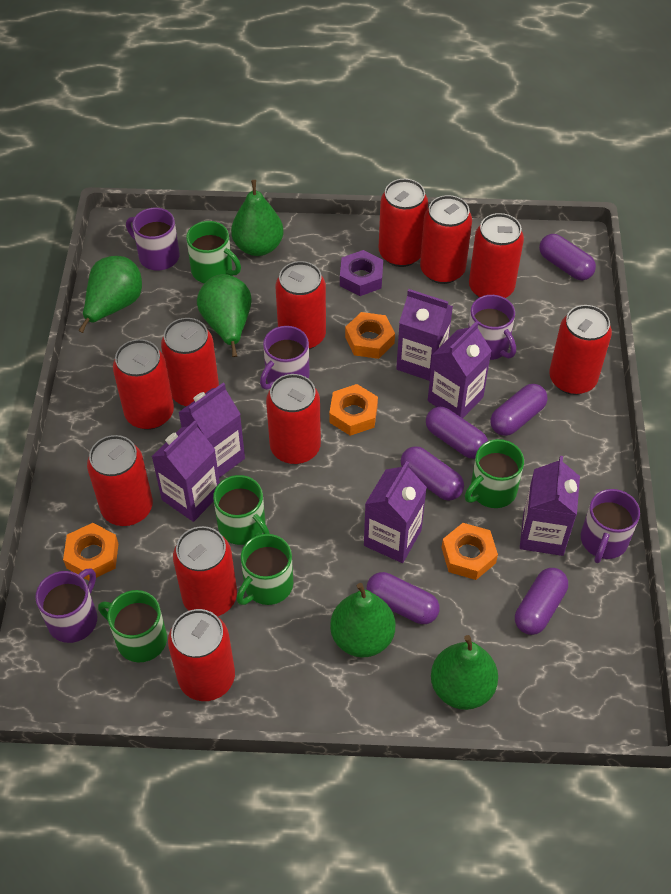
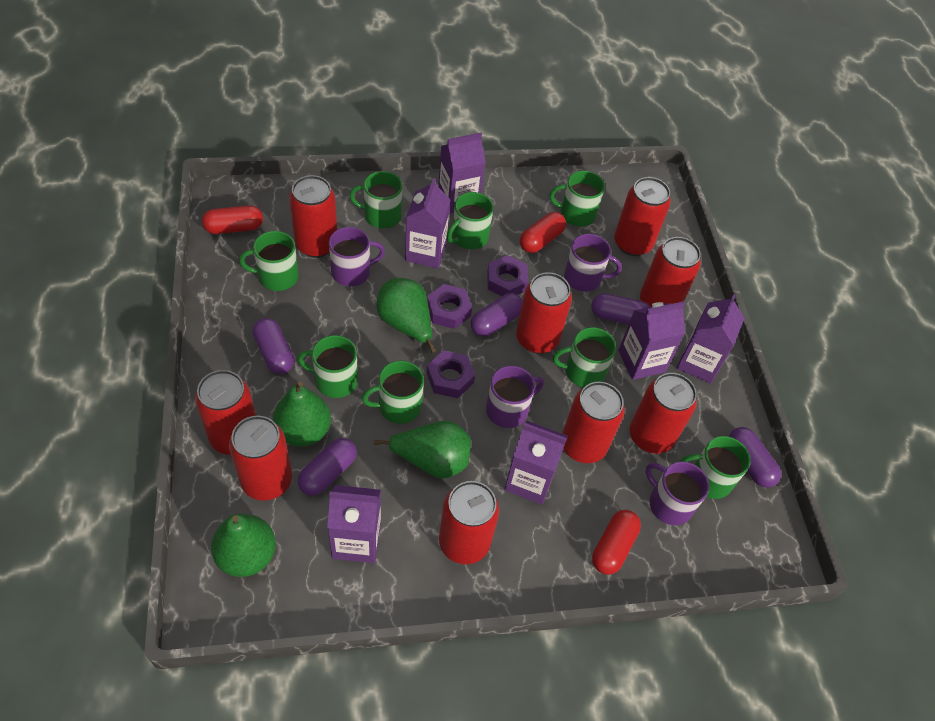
green mug: [98,590,167,662] [186,221,241,283] [213,475,270,545] [237,534,293,605] [465,439,524,508] = 5 -> [239,231,299,291] [298,335,358,398] [349,171,402,228] [362,361,424,424] [447,192,493,249] [550,171,605,226] [553,327,616,388] [679,436,751,499] = 8
green pear: [78,256,142,333] [197,274,252,357] [231,180,284,256] [330,583,395,657] [431,635,498,710] = 5 -> [211,514,276,577] [273,381,331,447] [374,421,471,479] [377,278,436,353] = 4
orange nut: [63,523,118,581] [329,384,378,436] [345,312,395,359] [442,523,498,580] = 4 -> none = 0
purple capsule: [367,572,439,624] [401,446,464,501] [426,407,488,459] [490,384,548,436] [515,568,568,635] [539,234,596,280] = 6 -> [252,318,294,374] [298,438,357,496] [471,293,523,337] [591,293,650,325] [729,427,781,488] = 5
purple mug: [35,568,97,643] [126,208,180,270] [260,326,310,390] [468,295,516,360] [581,489,640,563] = 5 -> [329,227,385,286] [486,366,544,428] [564,234,622,292] [645,461,709,525] = 4
purple nut: [340,250,383,296] = 1 -> [427,284,472,329] [427,350,475,398] [487,255,528,296] = 3
red can: [87,435,153,526] [113,339,174,430] [161,318,219,406] [168,609,235,701] [173,526,237,617] [266,374,321,464] [275,261,326,349] [379,179,428,267] [420,195,472,284] [469,213,524,298] [549,305,612,395] = 11 -> [195,370,256,455] [229,416,292,501] [289,175,337,258] [439,481,499,564] [516,272,572,354] [562,382,625,463] [614,177,671,256] [629,373,697,454] [640,237,701,307] = 9
red capsule: none = 0 -> [202,205,263,234] [520,212,566,253] [592,510,641,575] = 3

